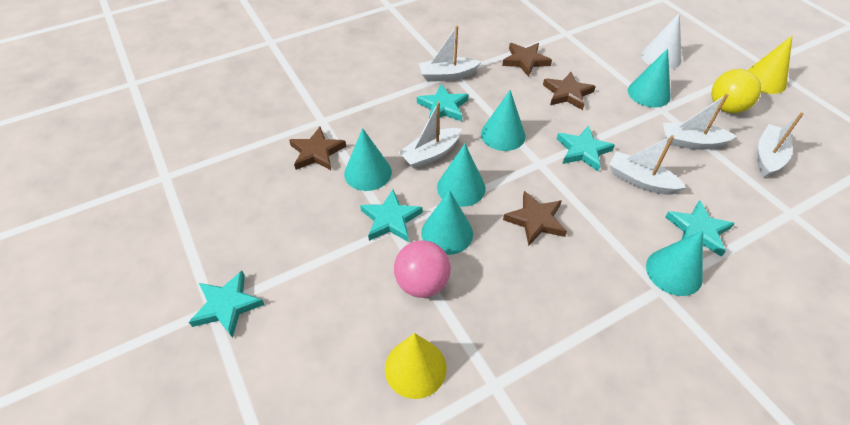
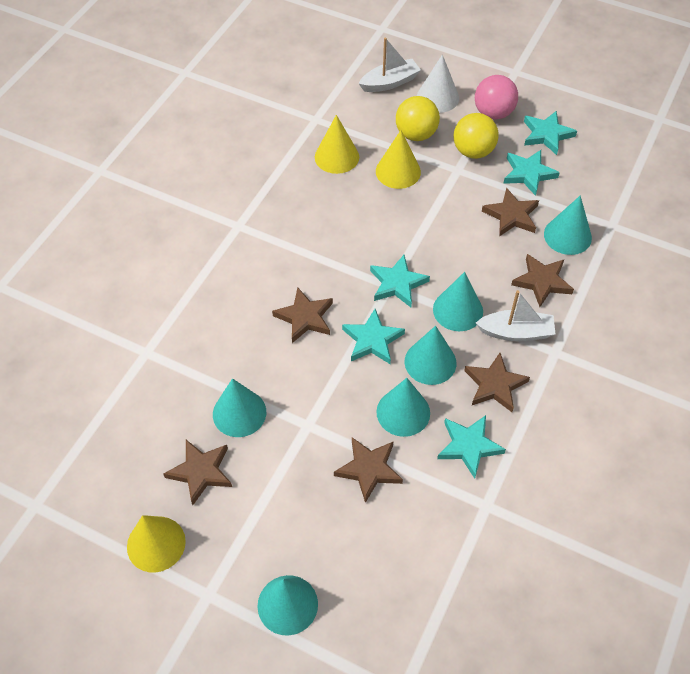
brown star: [289,127,346,170] [502,43,552,77] [503,191,567,246] [543,72,596,110] = 4 -> [164,440,232,505] [272,287,333,343] [334,437,403,503] [464,353,530,412] [482,188,539,236] [511,254,574,307] = 6
white boat: [398,102,462,169] [419,26,481,82] [609,135,686,195] [663,94,737,150] [758,112,804,177] = 5 -> [358,38,421,92] [476,290,555,341] = 2
yellow ball: [711,69,761,113] = 1 -> [396,96,440,141] [454,113,499,159] = 2
yellow cone: [385,333,447,399] [748,36,792,94] = 2 -> [127,515,186,572] [315,115,359,174] [376,130,421,189] = 3

